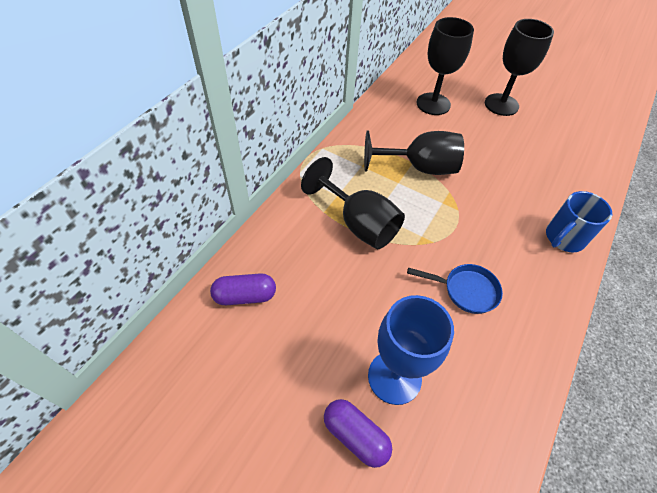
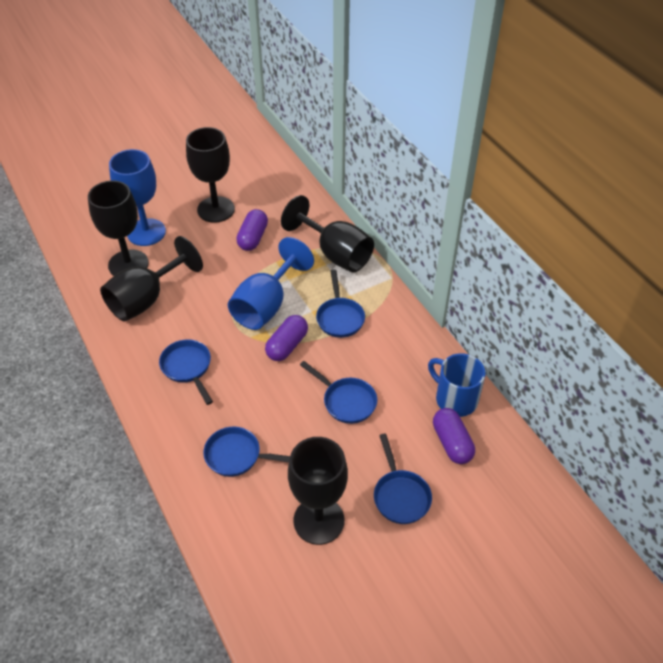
black goblet: [301,157,405,249] [364,131,464,175] [416,17,474,115] [485,19,554,116] = 4 -> [88,181,149,276] [100,236,203,321] [186,127,235,223] [281,195,374,272] [288,437,348,545] = 5
blue goblet: [368,295,454,405] = 1 -> [109,149,166,246] [228,237,314,330] = 2
blue pan: [407,264,503,314] = 1 -> [159,339,213,405] [203,426,290,477] [300,361,377,424] [316,270,365,338] [374,434,432,524] = 5
purple capsule: [210,273,276,305] [324,399,392,468] = 2 -> [236,209,268,251] [265,315,308,361] [433,408,475,464] = 3

